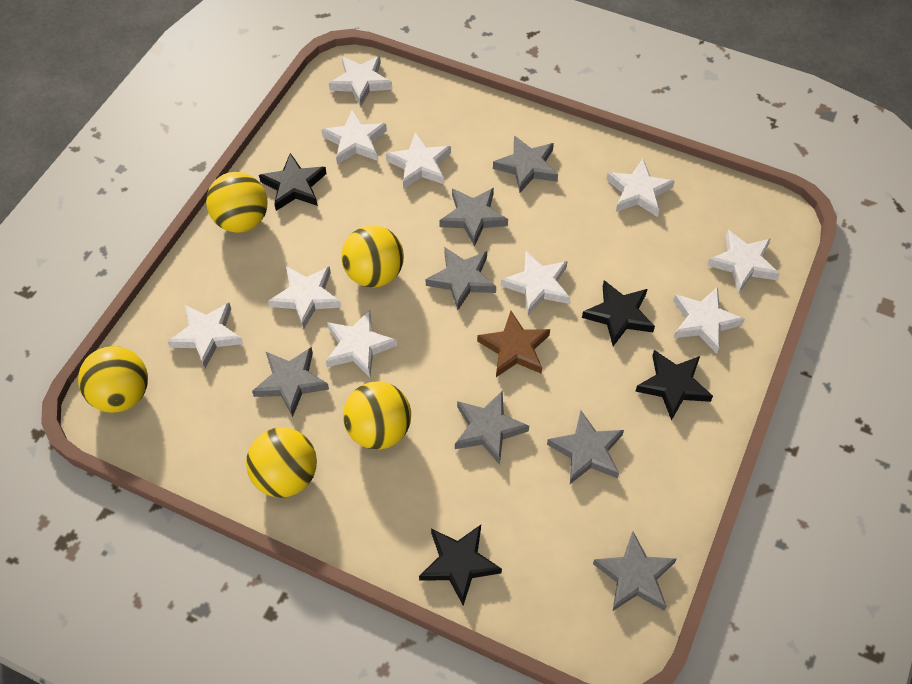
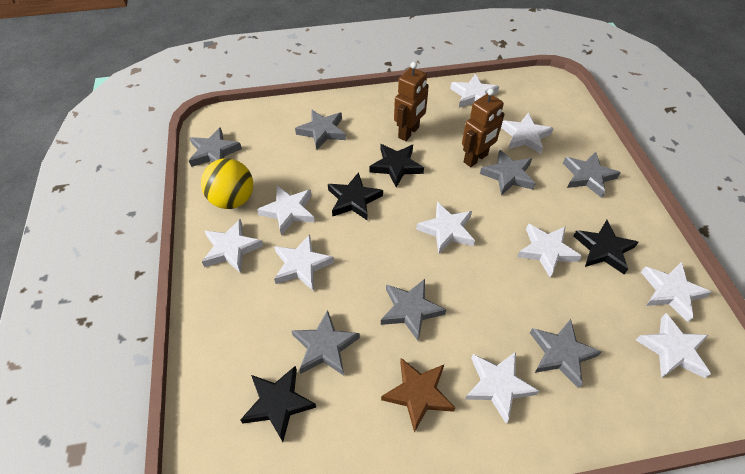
brown robot: none = 0 -> [394,62,429,141] [462,88,505,167] = 2
yellow ball: [78,346,148,413] [206,172,268,233] [246,427,317,498] [341,225,404,288] [343,381,411,450] = 5 -> [201,158,253,209] = 1

